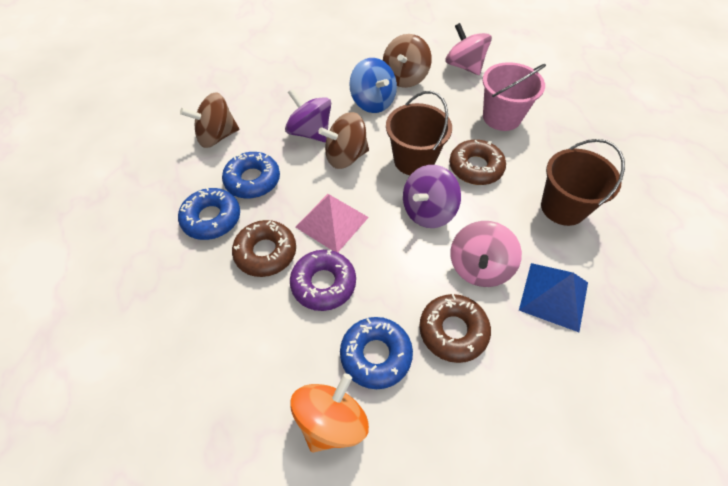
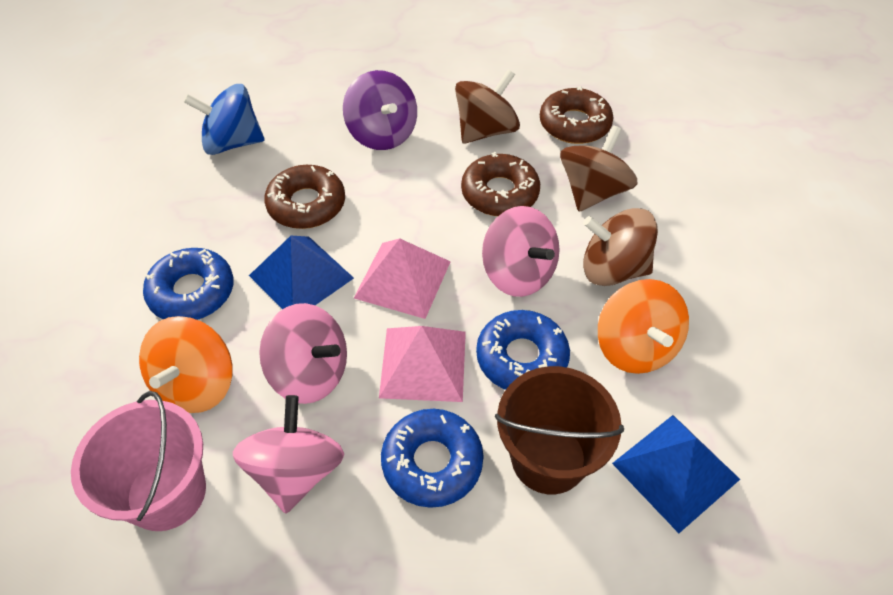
blue pyramid: [519,263,588,332] = 1 -> [249,236,354,310] [612,415,740,533] = 2
brown bucket: [386,91,452,175] [541,139,625,226] = 2 -> [495,366,624,494] = 1
orange spinning top: [291,373,369,452] = 1 -> [139,316,233,413] [598,279,689,374] = 2
pink pyramid: [295,194,369,252] = 1 -> [354,238,451,319] [379,326,466,402] = 2
pink spinning top: [445,23,492,75] [450,221,522,287] = 2 -> [233,395,344,513] [259,303,347,404] [482,206,560,297] = 3
purple donut: [290,250,356,311] = 1 -> none = 0
purple spinning top: [285,89,331,143] [403,165,461,228] = 2 -> [343,70,417,150] = 1

